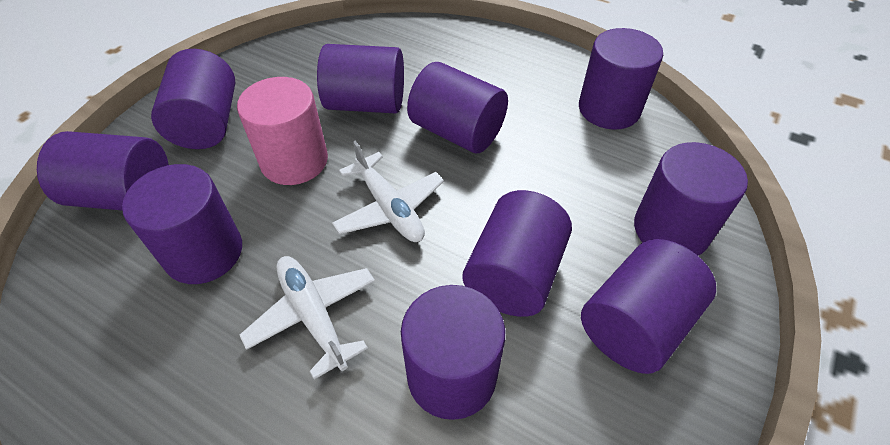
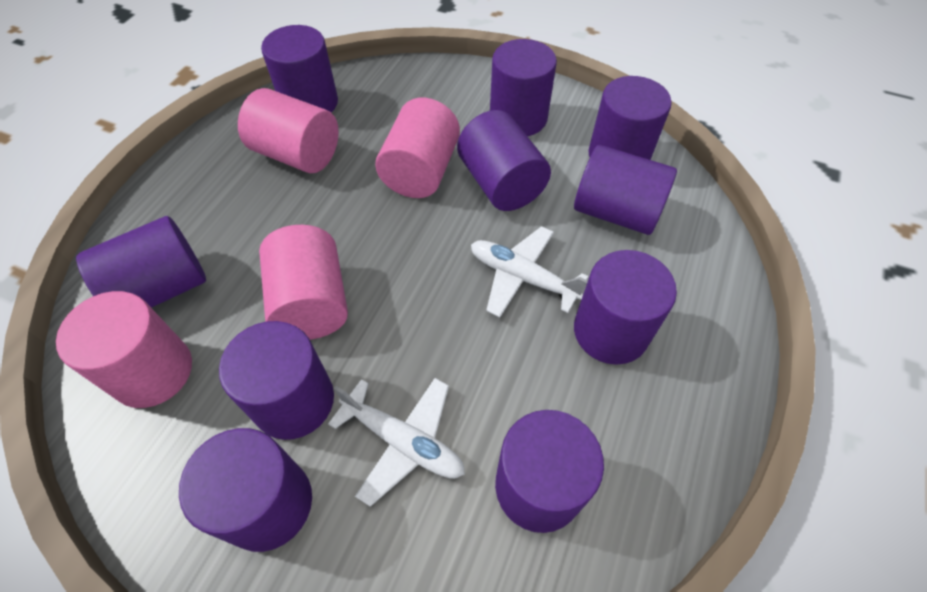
pink cylinder: [237,77,328,185] = 1 -> [56,291,192,408] [238,88,339,173] [259,225,348,340] [375,98,460,198] = 4

